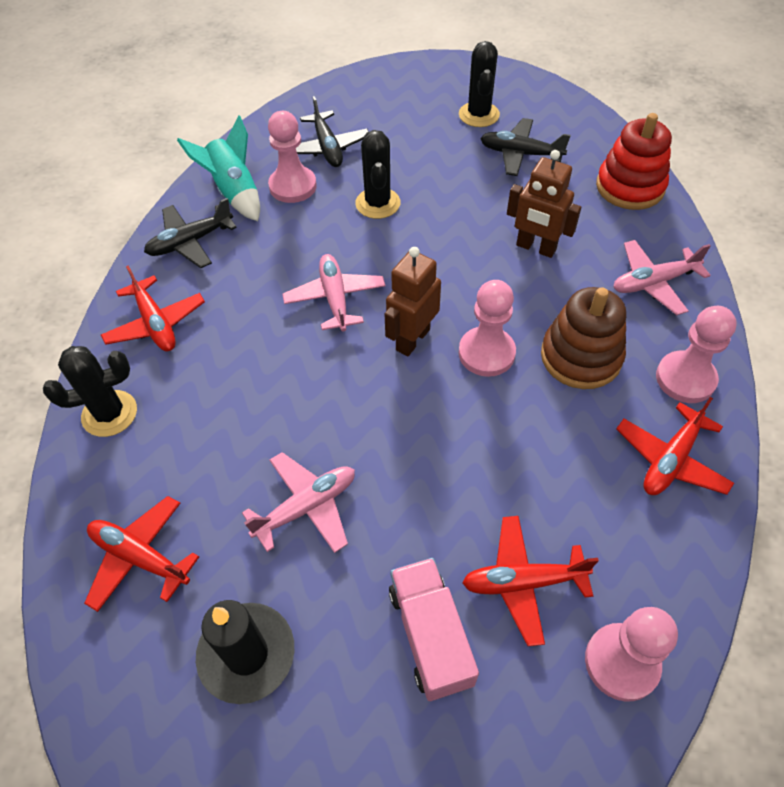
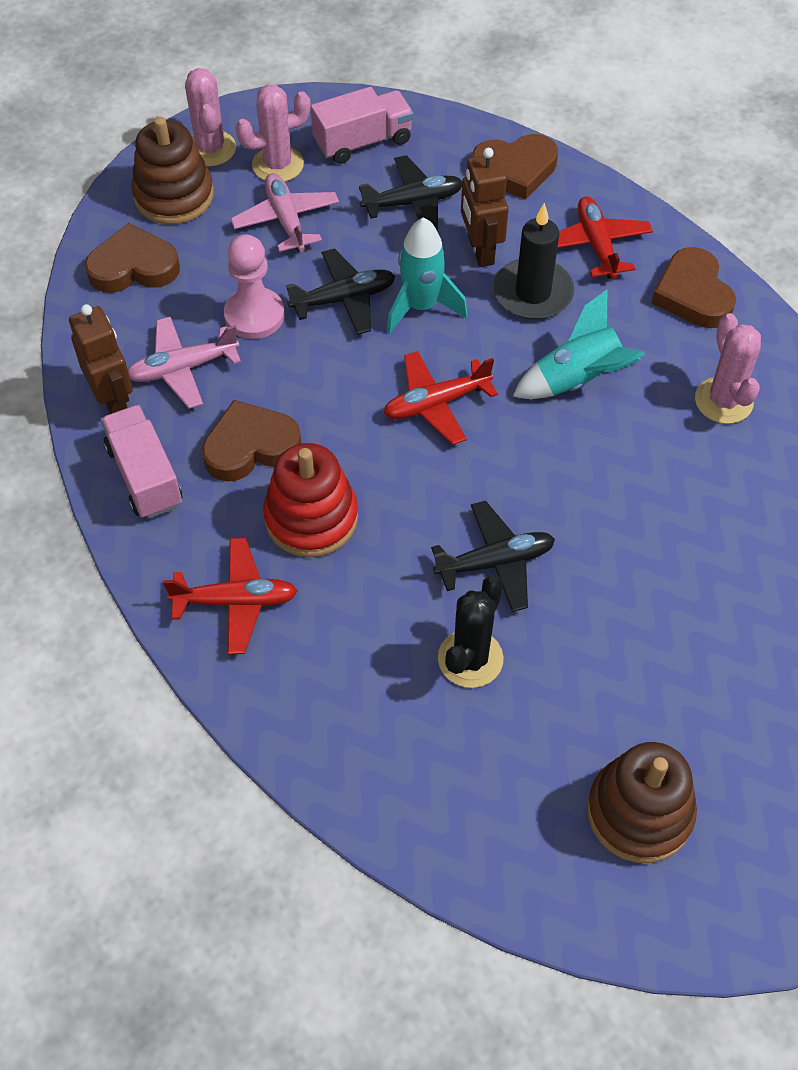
black cactus: [43,346,137,437] [355,130,400,219] [459,41,500,127] = 3 -> [438,576,504,688] = 1
brown heart: none = 0 -> [85,223,180,293] [202,400,302,482] [472,134,558,200] [652,247,736,328] = 4
brown stacking toy: [541,287,626,389] = 1 -> [131,117,214,224] [587,742,697,863] = 2
pink cactus: none = 0 -> [185,68,236,166] [236,85,311,182] [695,313,761,424] = 3
pink pawn: [268,111,317,203] [459,280,516,377] [585,607,678,702] [656,306,737,403] = 4 -> [224,234,285,339] = 1
pink plane: [242,452,355,553] [282,254,386,332] [614,240,711,315] = 3 -> [128,317,241,409] [231,173,339,252] = 2
pink truck: [389,558,479,701] = 1 -> [101,405,182,519] [311,87,413,164] = 2
red plane: [84,496,199,612] [101,266,205,351] [462,516,599,646] [616,397,734,495] = 4 -> [163,538,297,654] [384,351,498,445] [557,197,653,279] = 3
turquoise rocket: [177,115,260,221] = 1 -> [386,217,468,334] [513,290,645,399] = 2

